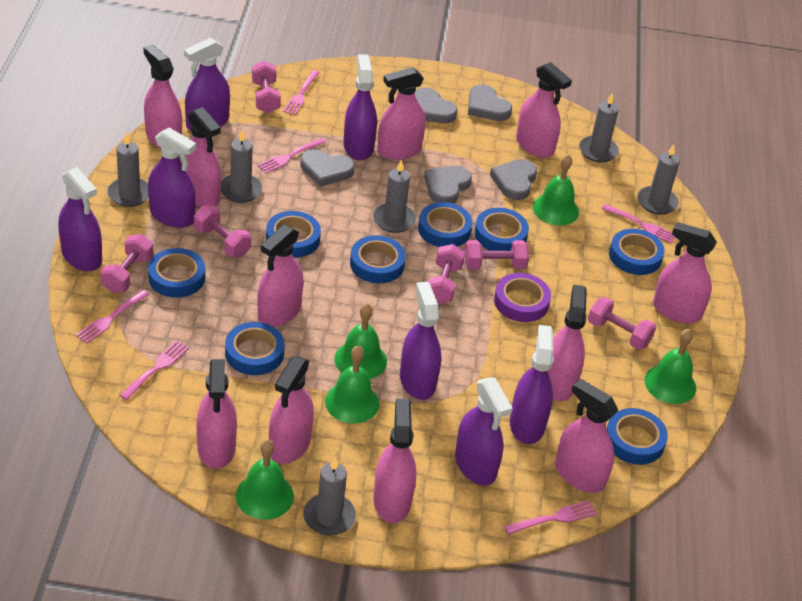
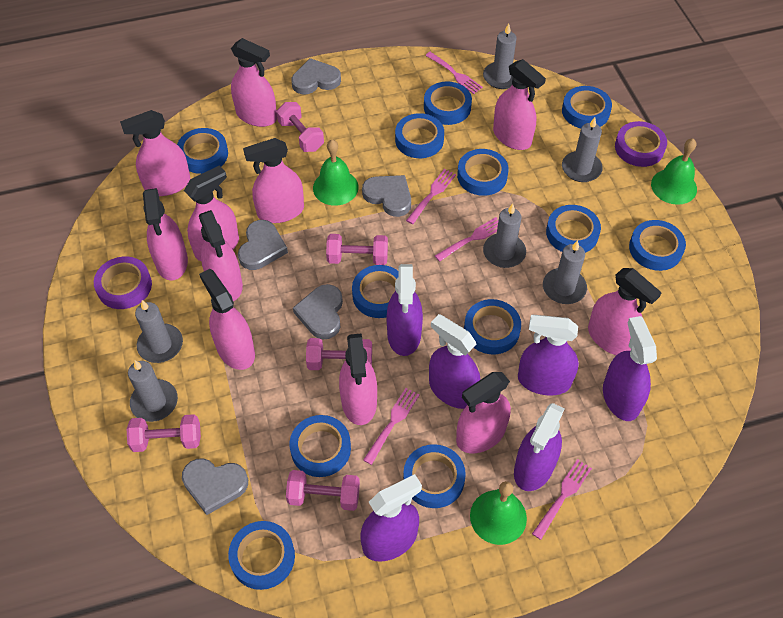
blue tape: [148,248,205,298] [225,322,285,375] [266,211,321,258] [350,235,406,283] [418,202,473,247] [474,208,529,251] [607,408,668,465] [609,229,665,275] = 8 -> [177,128,228,174] [228,521,295,590] [289,415,351,477] [352,265,399,318] [395,113,444,158] [403,444,466,508] [424,81,472,125] [457,149,509,196] [464,299,521,354] [546,205,601,253] [562,86,612,128] [629,220,686,271] = 12
green bell: [236,439,294,520] [325,346,379,424] [334,303,387,379] [533,154,579,226] [645,329,696,404] = 5 -> [313,140,359,206] [470,481,527,545] [651,138,697,205] = 3
pink dumbbell: [100,234,154,293] [194,205,251,257] [252,61,281,113] [428,244,465,304] [464,240,529,269] [588,297,656,350] = 6 -> [127,414,201,452] [276,102,324,152] [286,470,360,511] [306,338,372,370] [326,234,388,265] = 5
pink fork: [76,290,149,344] [120,340,189,400] [257,138,326,173] [283,70,320,115] [504,500,597,535] [601,204,676,243] = 6 -> [363,388,420,465] [406,169,456,224] [425,52,483,94] [435,217,499,262] [532,459,592,540] = 5
purple spray bottle: [58,167,102,271] [148,128,196,228] [184,38,230,130] [344,54,377,161] [400,282,441,400] [455,377,513,486] [510,325,554,444] = 7 -> [360,474,422,562] [386,264,423,356] [429,314,480,409] [514,403,564,491] [518,315,579,395] [603,316,657,421] = 6
purple tape: [494,273,551,322] = 1 -> [94,257,152,309] [615,121,667,167] = 2

